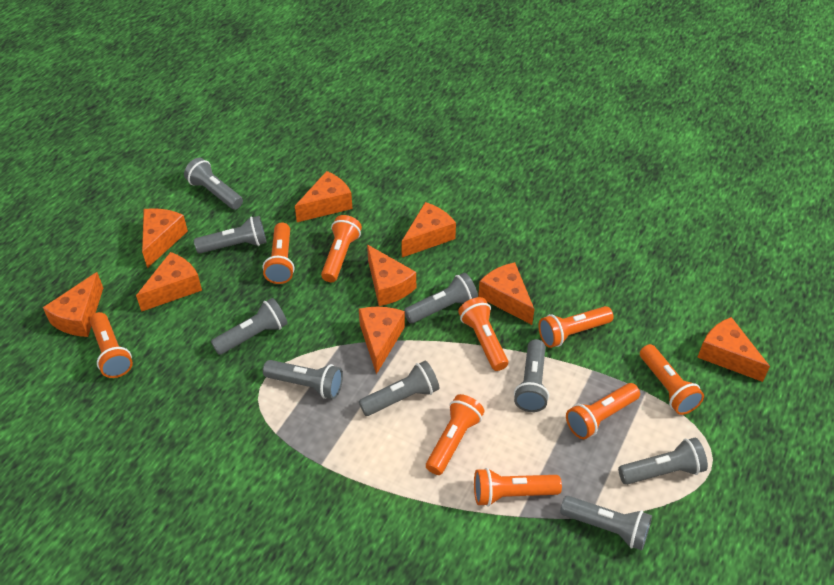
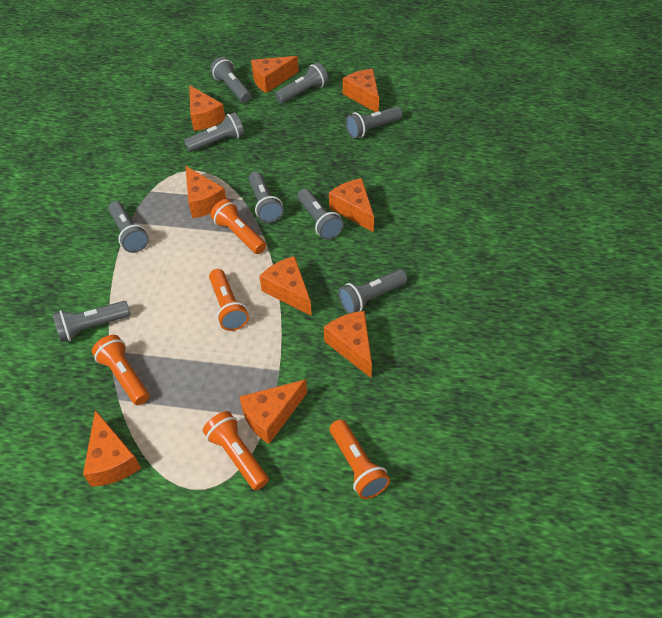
orange flashlight: [90,312,133,378] [263,222,294,284] [321,215,362,282] [426,394,485,475] [458,297,508,371] [474,468,562,507] [538,306,614,348] [566,383,640,439] [640,344,704,415] = 9 -> [92,335,149,405] [203,411,269,490] [209,269,249,331] [210,199,266,254] [330,420,390,499] = 5

